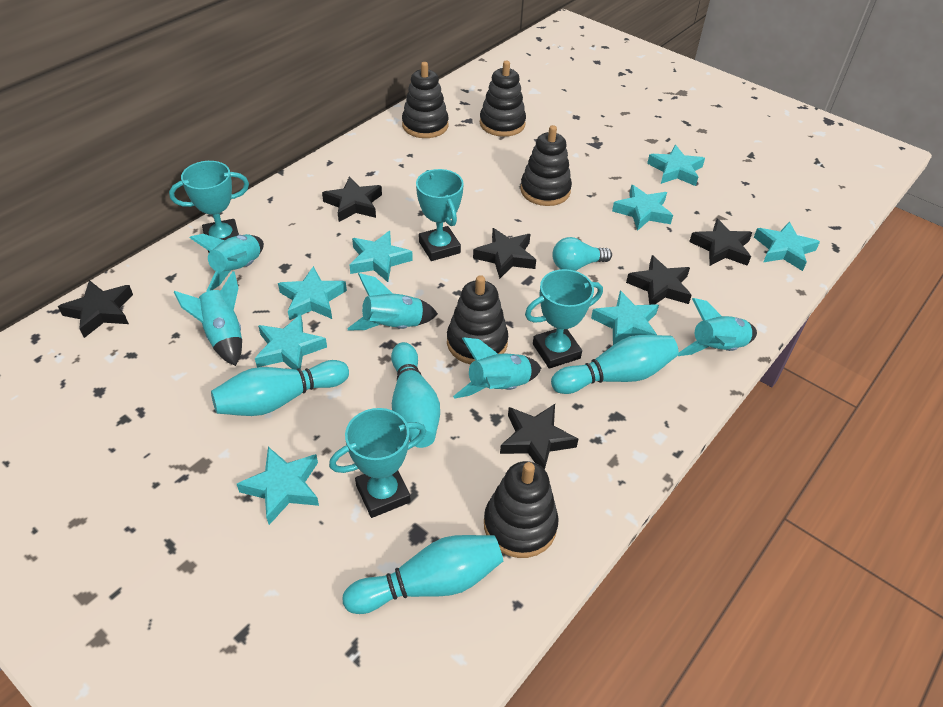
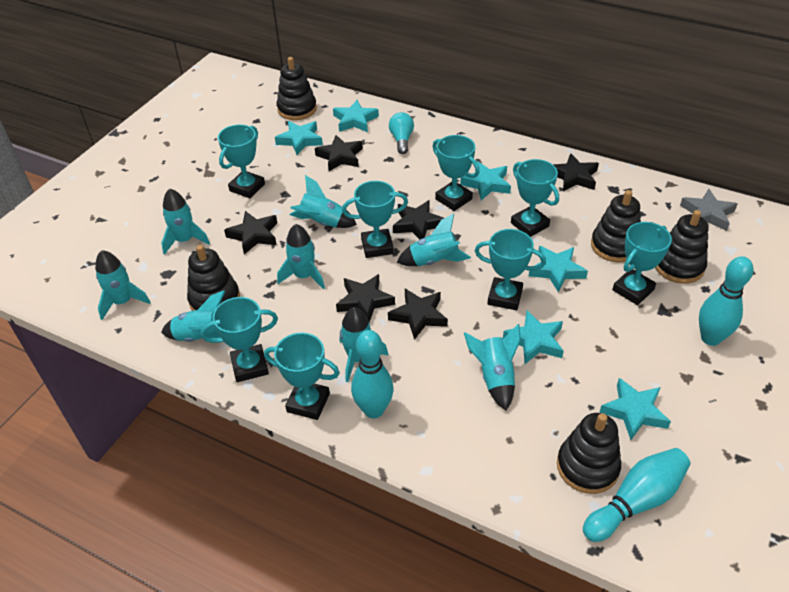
grey star: none = 0 -> [680,189,738,231] = 1
turquoise bowling pin: [211,360,349,416] [343,535,503,614] [391,342,440,448] [551,335,679,394] = 4 -> [351,330,394,418] [583,448,691,542] [699,256,753,346] = 3
turquoise rocket: [174,271,242,366] [189,234,264,292] [347,273,438,330] [453,337,541,399] [678,298,757,356] = 5 -> [95,250,151,320] [161,189,210,255] [161,291,225,342] [277,224,325,289] [290,175,357,228] [340,307,389,382] [397,213,471,266] [464,324,521,411] = 8
turquoise star: [237,447,319,525] [255,314,327,370] [278,266,347,320] [350,231,413,282] [591,290,659,345] [612,185,673,231] [647,145,705,186] [754,221,820,271] = 8 -> [275,121,323,155] [333,100,379,132] [460,161,511,201] [503,310,564,364] [529,246,588,293] [599,378,671,440] = 6
turquoise trophy: [169,161,249,253] [329,408,426,518] [416,169,464,261] [525,269,603,369] = 4 -> [201,297,278,382] [218,124,265,198] [264,333,340,420] [342,181,408,258] [432,135,479,211] [475,229,546,310] [511,159,559,237] [612,222,672,305] = 8

